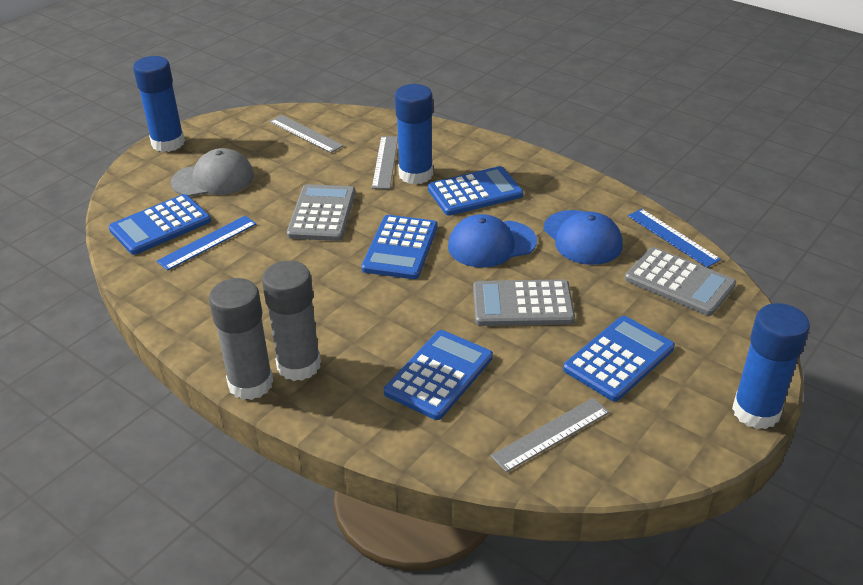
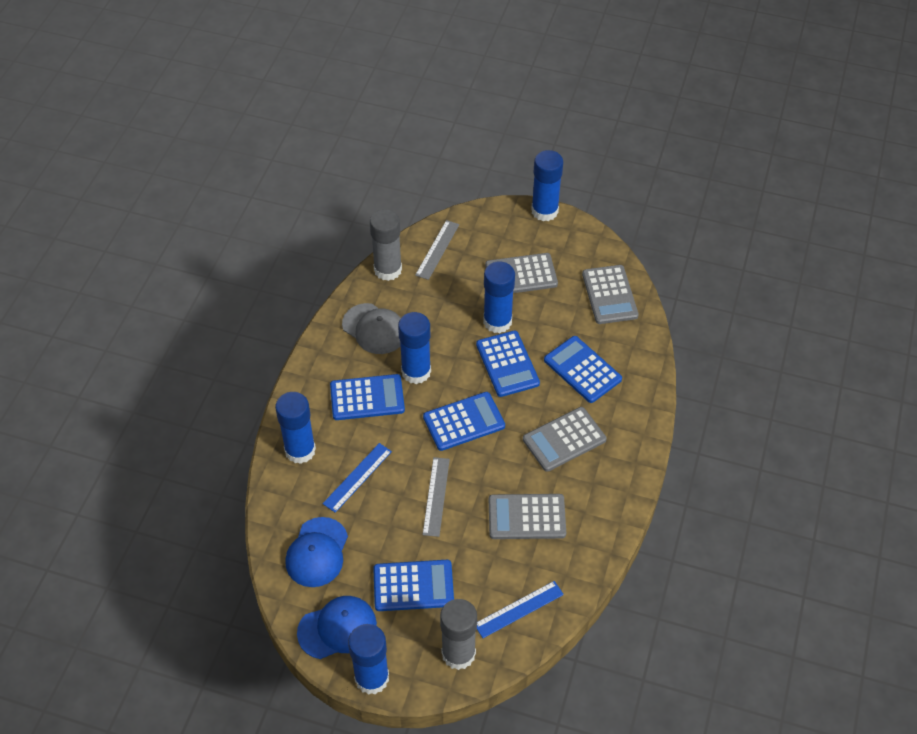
blue glue stick: [133,56,185,152] [395,84,433,184] [732,303,810,429] = 3 -> [275,392,316,464] [348,624,389,695] [398,312,431,384] [483,261,515,333] [531,150,563,221] = 5
grey calculator: [287,184,355,241] [473,279,575,326] [625,247,736,316] = 3 -> [485,253,558,293] [489,494,566,539] [523,407,606,472] [582,265,639,324] = 4
grey ruler: [269,115,343,153] [372,136,398,189] [491,398,610,472] = 3 -> [415,220,459,280] [422,457,450,537] = 2

